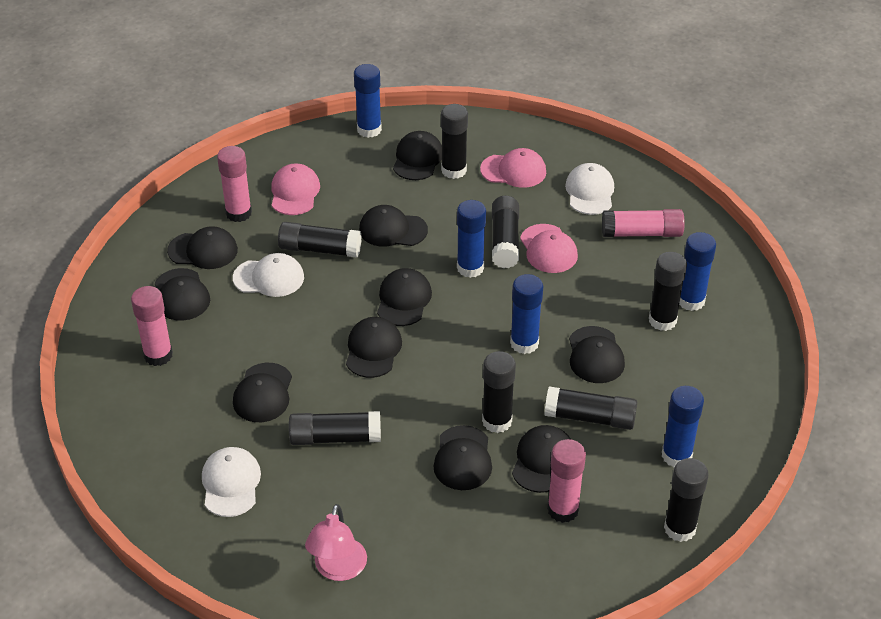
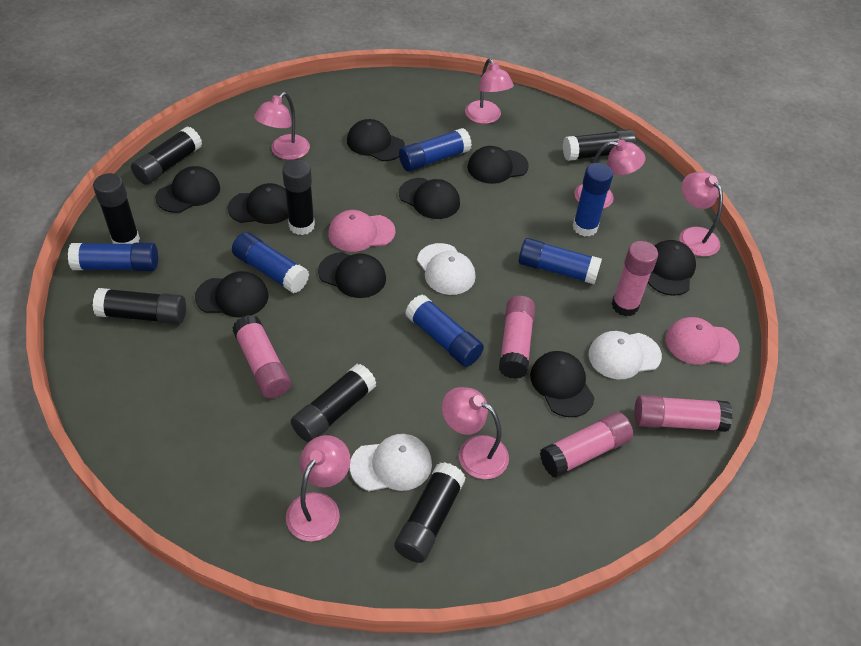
black cap: [155,268,210,321] [167,226,238,269] [233,363,292,422] [346,317,402,378] [359,205,428,247] [377,268,432,326] [393,131,442,180] [434,425,492,490] [512,425,571,493] [569,326,625,383] = 10 -> [155,166,220,213] [195,271,268,318] [228,183,289,224] [318,252,386,298] [347,119,405,161] [399,178,460,219] [467,146,529,184] [530,351,595,417] [648,240,696,296] = 9
black glue stick: [278,222,362,258] [289,411,381,445] [441,104,468,179] [482,351,516,433] [492,196,519,268] [544,386,637,430] [649,252,687,331] [664,458,709,542] = 8 -> [93,173,140,244] [93,288,186,324] [131,126,202,185] [282,160,315,235] [291,364,376,443] [394,462,466,563] [563,129,637,161] = 7
blue glue stick: [354,64,382,138] [457,200,486,278] [510,274,543,354] [662,386,704,468] [679,232,716,311] = 5 -> [68,243,158,271] [232,232,309,293] [399,128,472,172] [405,295,484,367] [519,238,602,284] [573,163,613,237] = 6
pink cap: [271,163,320,215] [480,148,546,188] [520,224,578,273] = 3 -> [328,210,395,252] [666,317,740,364] = 2
pink glue stick: [131,286,173,366] [217,146,252,222] [547,439,586,523] [602,209,685,237] = 4 -> [232,315,291,398] [499,296,535,379] [540,412,633,478] [611,241,658,316] [634,395,733,432] = 5
pink lamp: [305,504,367,581] = 1 -> [254,92,310,160] [286,435,351,541] [442,387,509,479] [465,58,514,124] [574,140,646,209] [679,172,723,257] = 6

